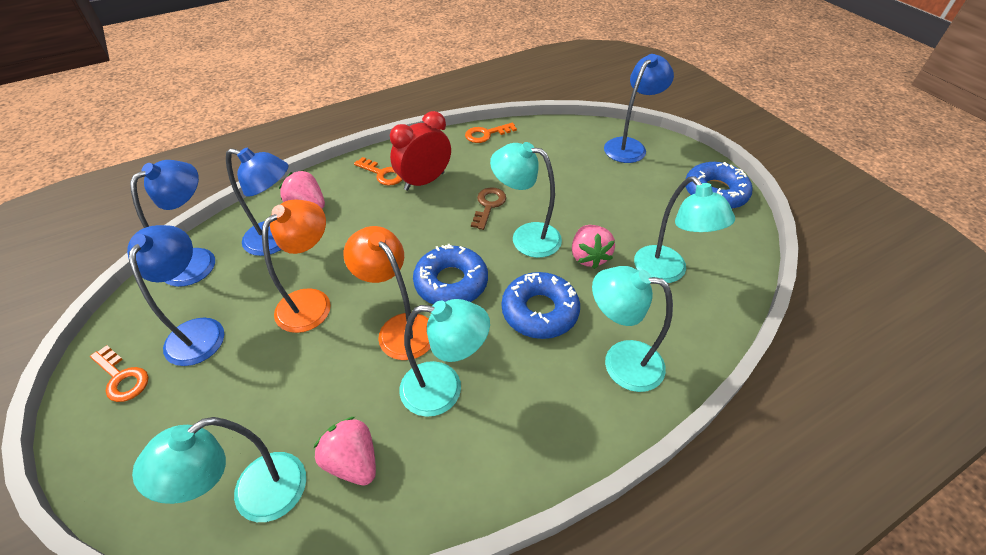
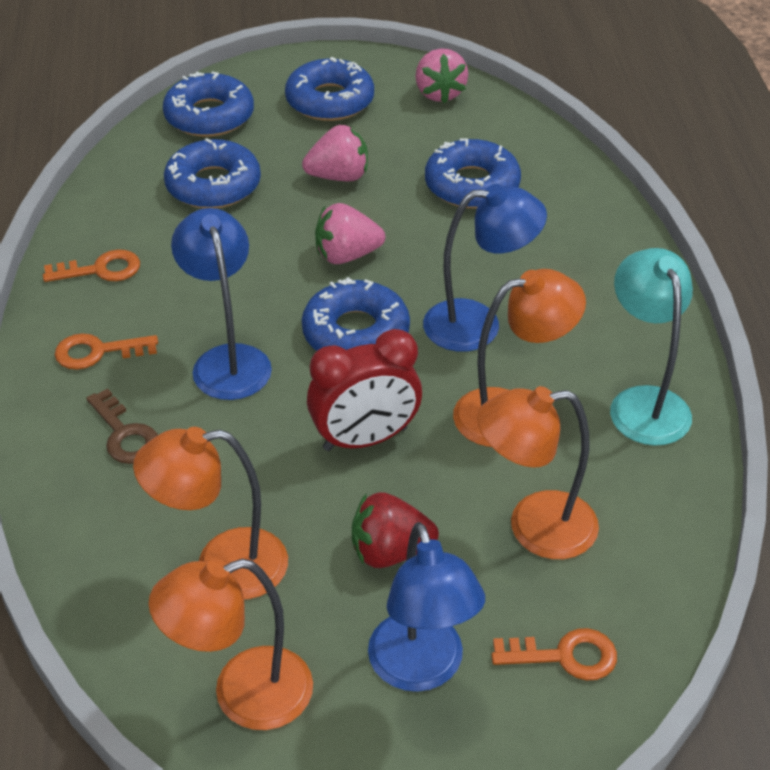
blue donut: [413,244,488,304] [502,272,580,339] [685,162,753,209] = 3 -> [163,72,254,137] [164,138,261,209] [285,57,374,121] [302,277,410,351] [425,138,521,209] = 5
blue lamp: [127,225,224,366] [130,160,215,287] [226,148,289,256] [604,54,674,163] = 4 -> [171,208,272,400] [368,522,485,692] [423,184,547,352] = 3
orange lamp: [262,199,331,333] [344,226,430,360] = 2 -> [133,427,288,600] [148,559,313,730] [453,269,586,447] [477,386,599,559] = 4
red strawberry: none = 0 -> [352,492,439,568] = 1
turquoise lamp: [132,417,306,522] [399,299,490,417] [490,142,562,258] [592,266,673,392] [634,176,735,283] = 5 -> [610,248,693,446] = 1

